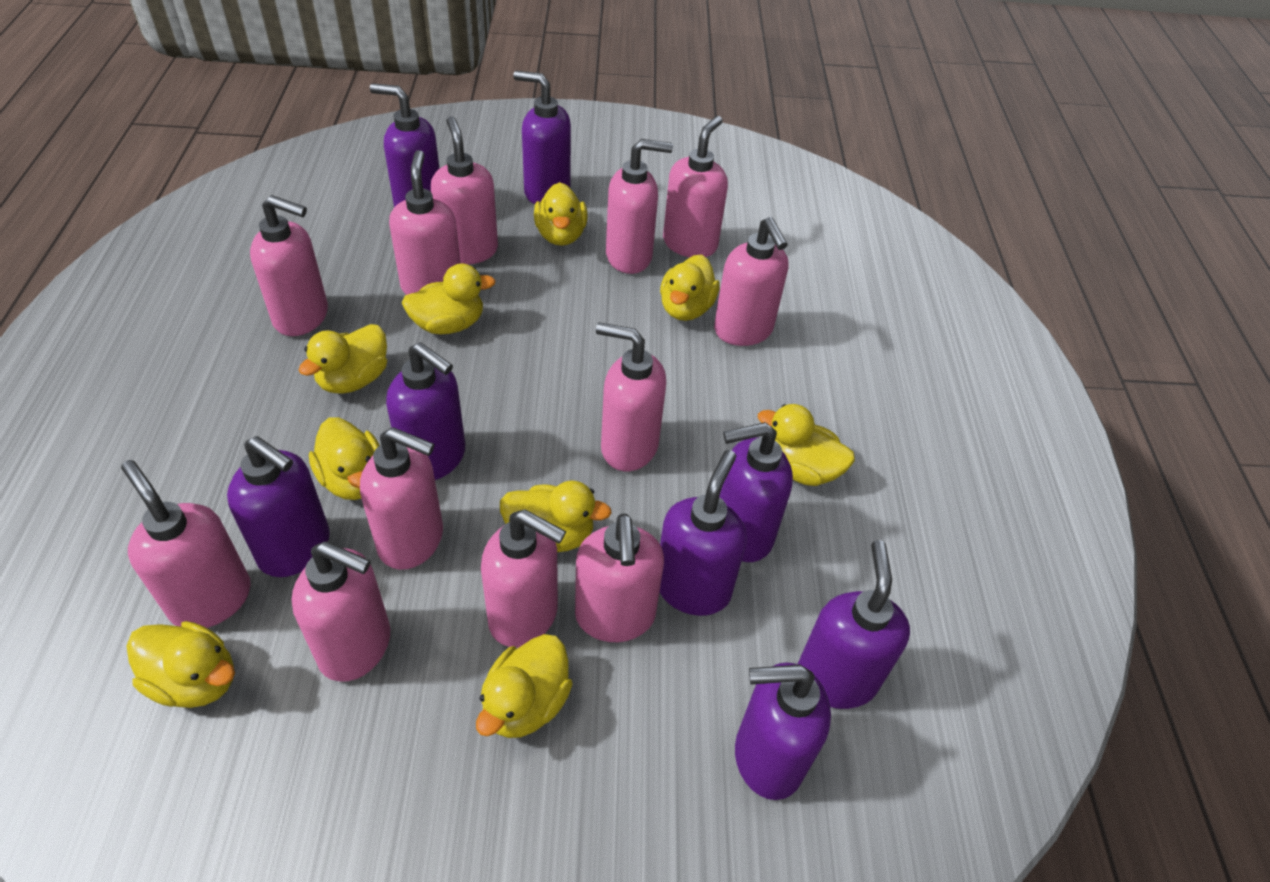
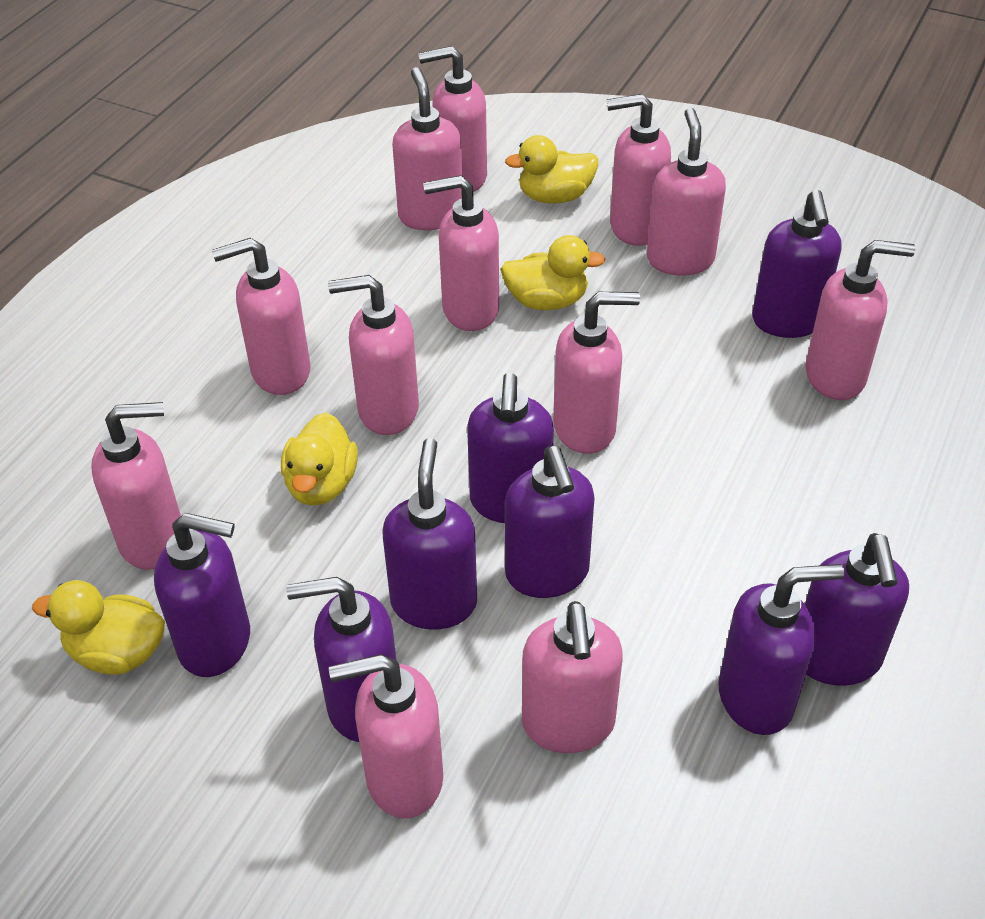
yellow duck: [126,621,235,708] [299,324,387,394] [309,418,380,500] [402,264,496,335] [476,634,573,738] [500,480,612,552] [534,182,587,246] [660,255,720,321] [758,404,855,486] = 9 -> [32,580,165,675] [281,412,358,506] [500,235,606,310] [505,135,598,204] = 4

